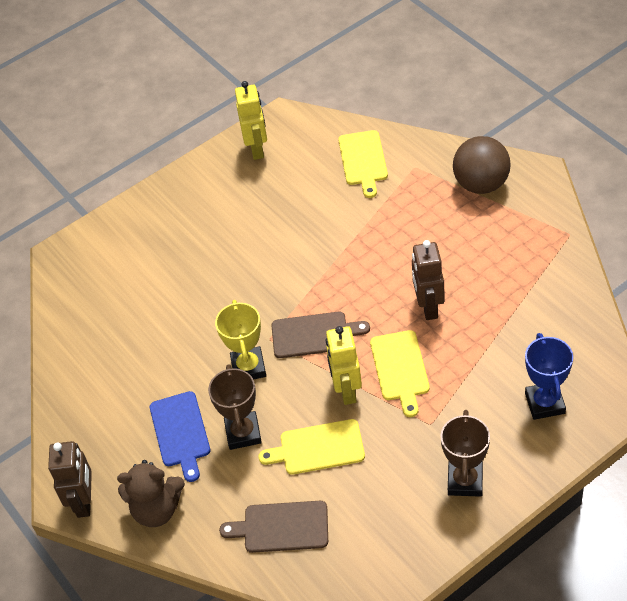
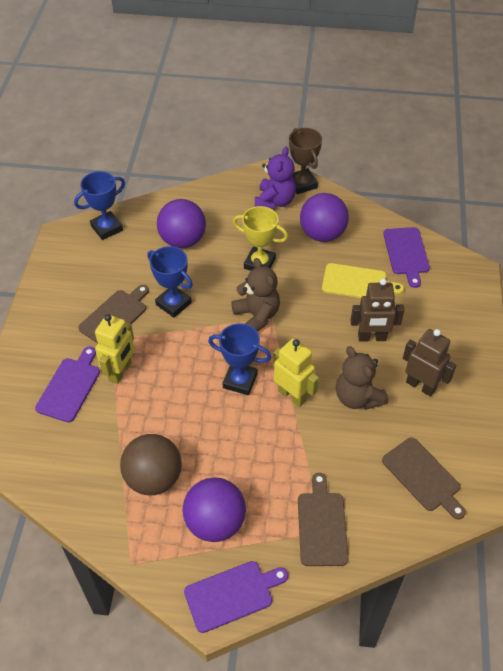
blue cutting board: [150,391,210,482] = 1 -> none = 0
blue trophy: [525,333,573,420] = 1 -> [74,171,125,240] [147,246,193,318] [208,323,271,395] = 3
brown cutting board: [219,501,328,553] [271,311,370,358] = 2 -> [78,285,149,343] [298,473,349,566] [382,438,466,519] = 3
brown teddy bear: [117,460,185,527] = 1 -> [231,258,280,332] [336,346,388,410] = 2
brown trophy: [208,365,262,450] [440,410,490,497] = 2 -> [289,128,322,194] = 1
purple ball: none = 0 -> [157,199,206,248] [183,477,246,542] [300,193,349,242] = 3
purple cutting board: none = 0 -> [35,346,100,422] [184,561,288,633] [383,227,430,288] = 3
purple teddy bear: none = 0 -> [255,147,296,210] = 1
yellow cutting board: [259,419,365,475] [338,130,388,198] [370,330,430,417] = 3 -> [322,263,404,298] = 1

